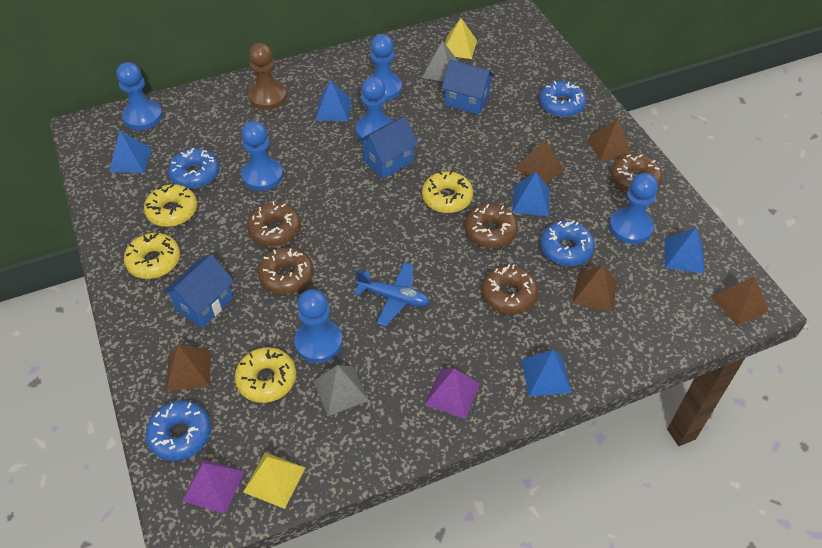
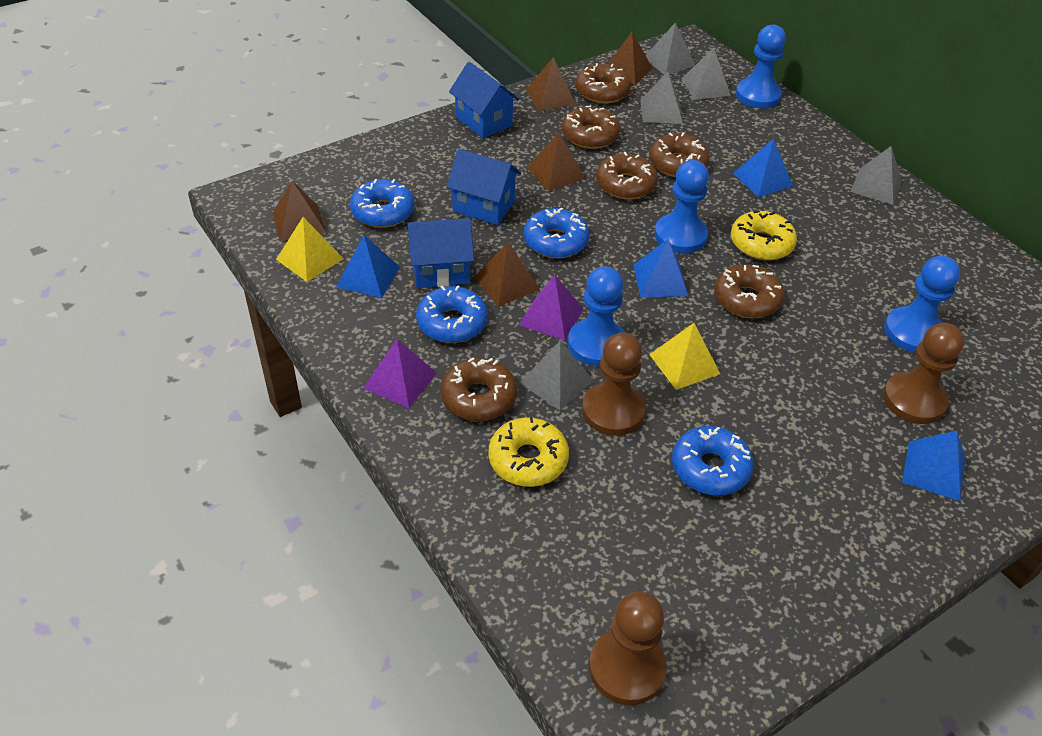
blue pawn: [116,62,163,130] [241,121,283,191] [294,289,343,363] [356,76,393,141] [369,34,402,101] [609,173,658,244] = 6 -> [568,266,625,366] [654,160,709,253] [736,25,786,108] [884,256,960,353] = 4
blue plane: [354,263,430,326] = 1 -> none = 0
blue pyramid: [109,131,152,173] [315,80,352,122] [512,172,550,216] [521,350,572,396] [664,227,705,273] = 5 -> [336,235,399,298] [633,239,688,298] [733,139,793,197] [902,431,966,501] = 4
brown donut: [247,201,301,246] [258,247,314,294] [465,204,518,248] [482,264,538,314] [611,154,663,192] = 5 -> [440,358,517,421] [562,106,620,149] [575,63,631,103] [596,152,658,199] [649,133,710,177] [714,264,784,318] = 6
brown pawn: [248,43,287,110] = 1 -> [582,332,645,436] [589,592,667,705] [883,323,964,424] = 3
grey pyramid: [313,365,369,416] [422,41,459,81] = 2 -> [520,340,593,410] [640,72,683,124] [646,22,695,75] [682,48,731,100] [850,146,902,205] = 5
yellow donut: [124,233,180,279] [144,184,197,227] [235,347,296,403] [422,171,473,213] = 4 -> [489,416,569,487] [731,210,797,261] = 2

